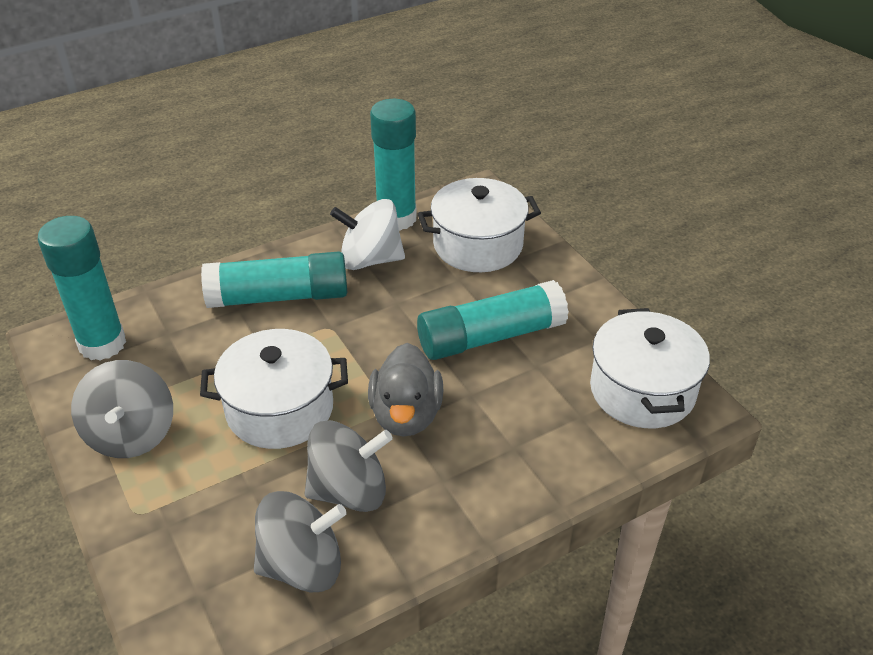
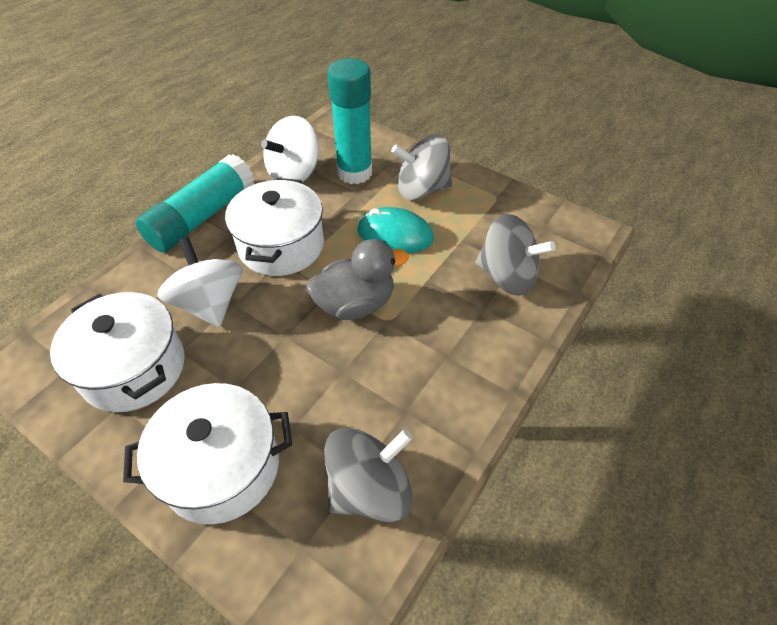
turquoise glue stick: [38,216,126,361] [201,251,347,308] [370,99,417,231] [417,280,569,360] = 4 -> [136,154,254,253] [327,58,372,184] = 2
turquoise mouse: none = 0 -> [357,207,434,253] = 1
white spinning top: [330,199,405,270] = 1 -> [158,237,242,327] [261,116,319,182] = 2

